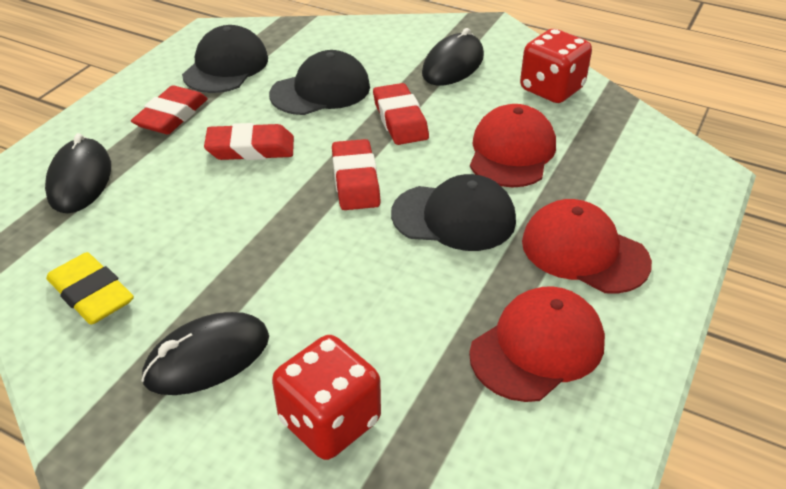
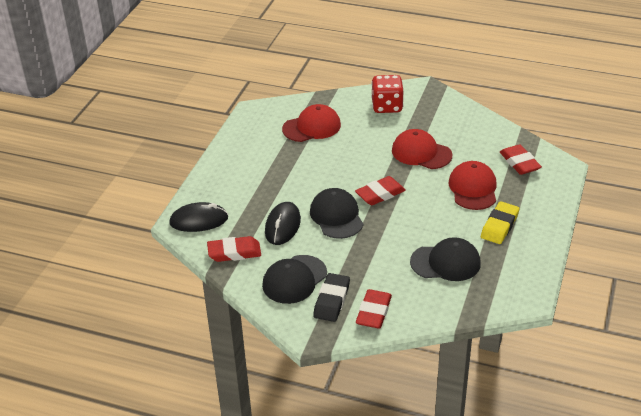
black eraser: none = 0 -> [313,273,350,322] = 1
black mouse: [45,133,111,213] [141,312,269,395] [422,28,484,86] = 3 -> [169,202,228,232] [265,202,301,245] = 2
red dice: [272,335,381,460] [520,29,592,103] = 2 -> [371,75,404,113] = 1

